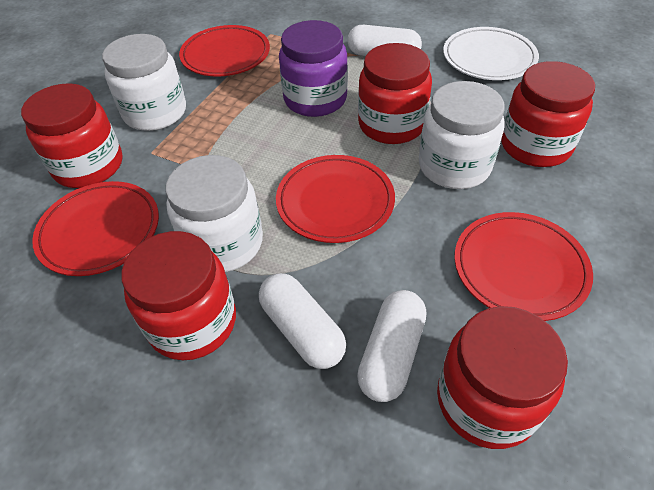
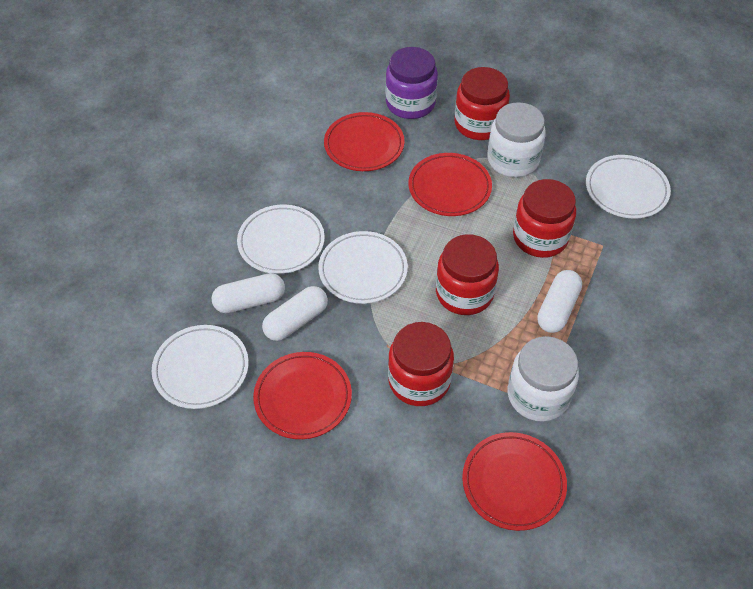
red jar: [21,83,123,188] [121,231,236,360] [358,43,432,144] [437,306,568,449] [501,61,595,167] = 5 -> [388,322,454,406] [436,234,499,315] [454,67,510,140] [513,179,576,258] = 4
white jar: [102,34,186,131] [166,155,263,272] [419,81,505,189] = 3 -> [487,102,546,177] [508,336,579,422] = 2
white plate: [443,27,539,80] = 1 -> [152,325,249,409] [237,205,325,274] [318,231,408,304] [586,155,671,219] = 4

